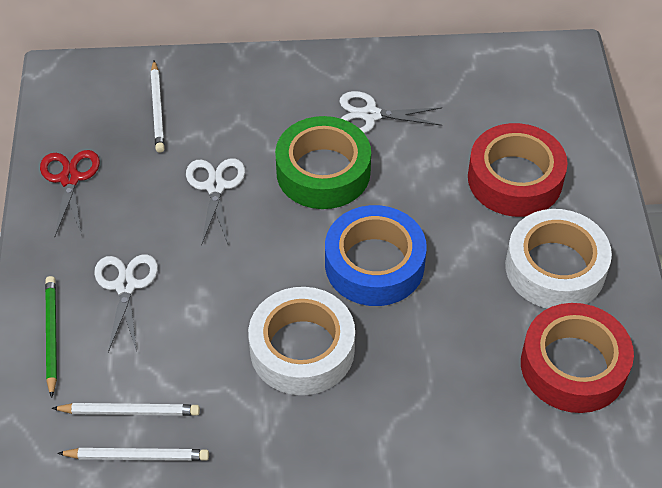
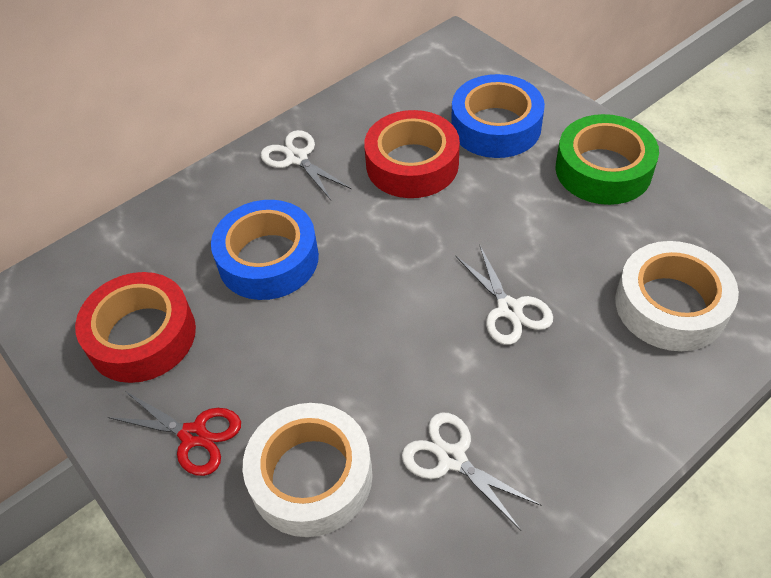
blue tape: [325,205,427,306] = 1 -> [211,200,319,300] [451,74,545,158] = 2
green pencil: [45,276,57,398] = 1 -> none = 0
white pencil: [52,403,200,416] [57,448,209,461] [151,61,165,153] = 3 -> none = 0

